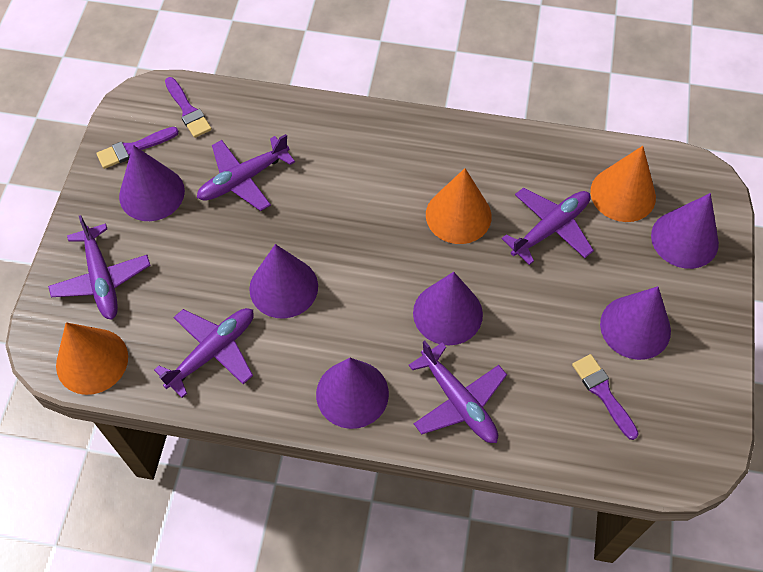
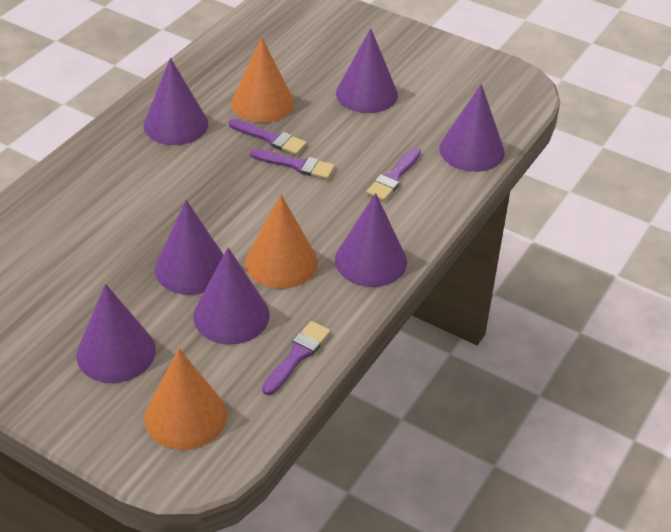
purple brush: [96,127,179,169] [165,77,212,138] [572,354,639,440] = 3 -> [229,119,307,155] [250,149,335,179] [262,321,331,395] [366,148,421,201] = 4
purple cone: [119,145,185,221] [249,244,318,319] [316,358,389,429] [413,272,483,345] [600,286,671,360] [651,193,719,269] = 6 -> [76,284,156,383] [144,58,209,145] [155,200,224,295] [193,248,270,345] [335,193,407,287] [336,28,398,113] [439,84,505,172] = 7
purple plane: [48,215,150,320] [154,308,254,398] [197,134,295,211] [409,341,507,443] [502,188,594,265] = 5 -> none = 0

